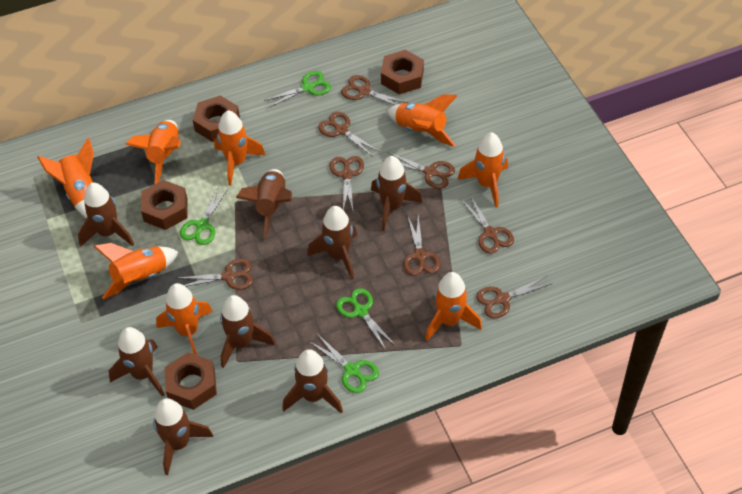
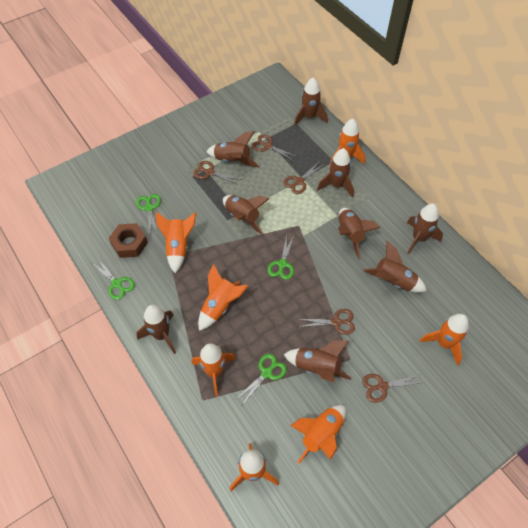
brown nut: [141,180,188,230] [165,352,217,410] [193,95,240,142] [381,50,424,95] = 4 -> [109,223,148,258] = 1
brown rocket: [78,183,134,247] [109,327,165,397] [153,398,213,475] [220,295,275,368] [236,169,292,238] [282,349,343,413] [307,206,357,280] [371,156,422,231] = 8 -> [136,305,176,354] [206,131,259,167] [223,195,269,235] [284,340,351,383] [294,78,328,126] [317,148,354,198] [338,208,380,259] [363,241,427,293] [407,204,443,254] = 9
brown scissors: [179,259,253,290] [318,112,380,157] [329,156,364,210] [341,75,409,105] [388,152,455,189] [404,216,441,276] [462,195,514,254] [476,276,551,318] = 8 -> [193,161,241,185] [252,134,298,161] [283,161,325,194] [298,309,355,335] [362,374,425,403] = 5
orange rocket: [37,138,94,219] [94,243,178,299] [126,120,181,184] [156,283,213,355] [214,111,265,186] [387,94,457,147] [425,272,482,341] [457,132,508,208] = 8 -> [156,212,196,273] [192,343,236,397] [198,264,248,331] [230,443,279,491] [290,405,346,463] [330,119,365,166] [420,314,469,366] = 7

